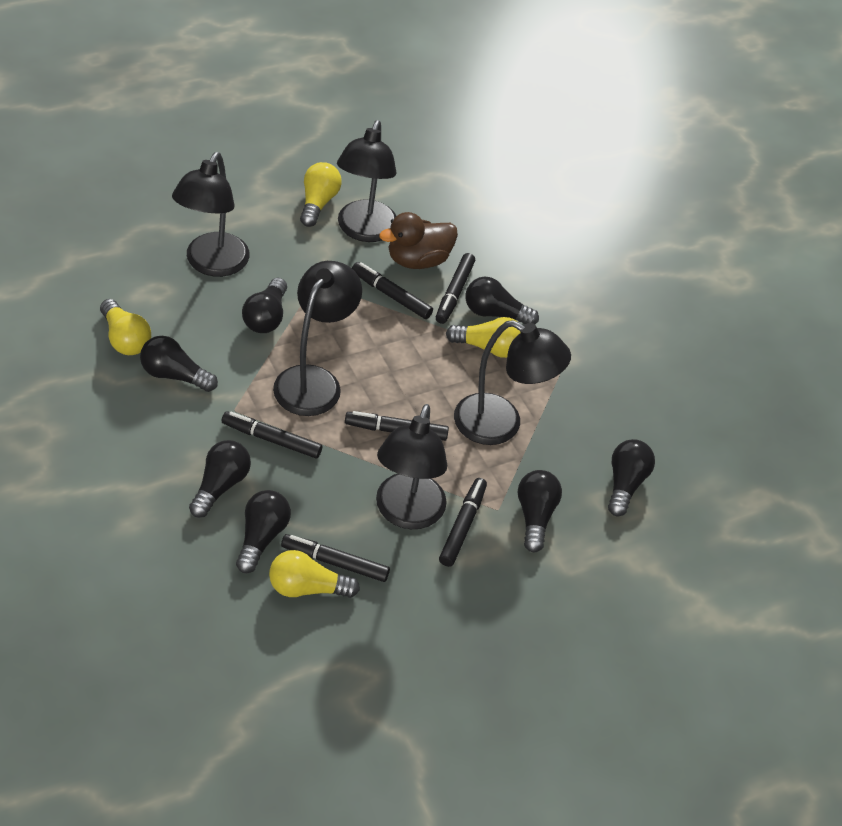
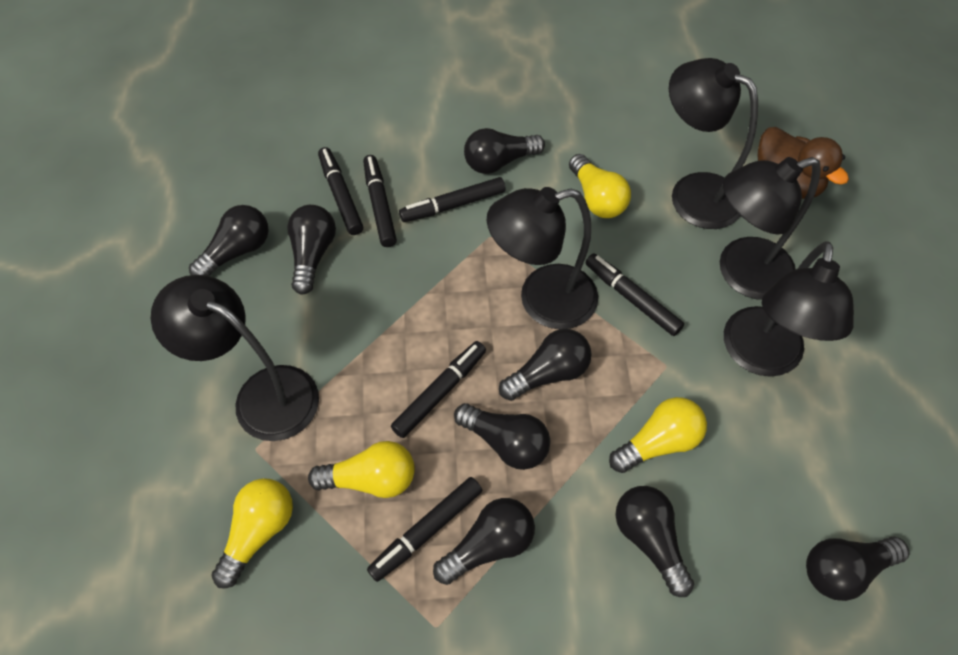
black light bulb: [140,336,218,392] [189,440,251,518] [236,490,291,573] [242,278,287,333] [465,277,539,324] [518,470,562,552] [608,439,655,516] = 7 -> [189,205,269,276] [287,205,336,295] [433,498,535,585] [454,403,550,470] [464,128,545,174] [499,329,591,401] [615,486,694,597] [806,536,909,601] = 8

